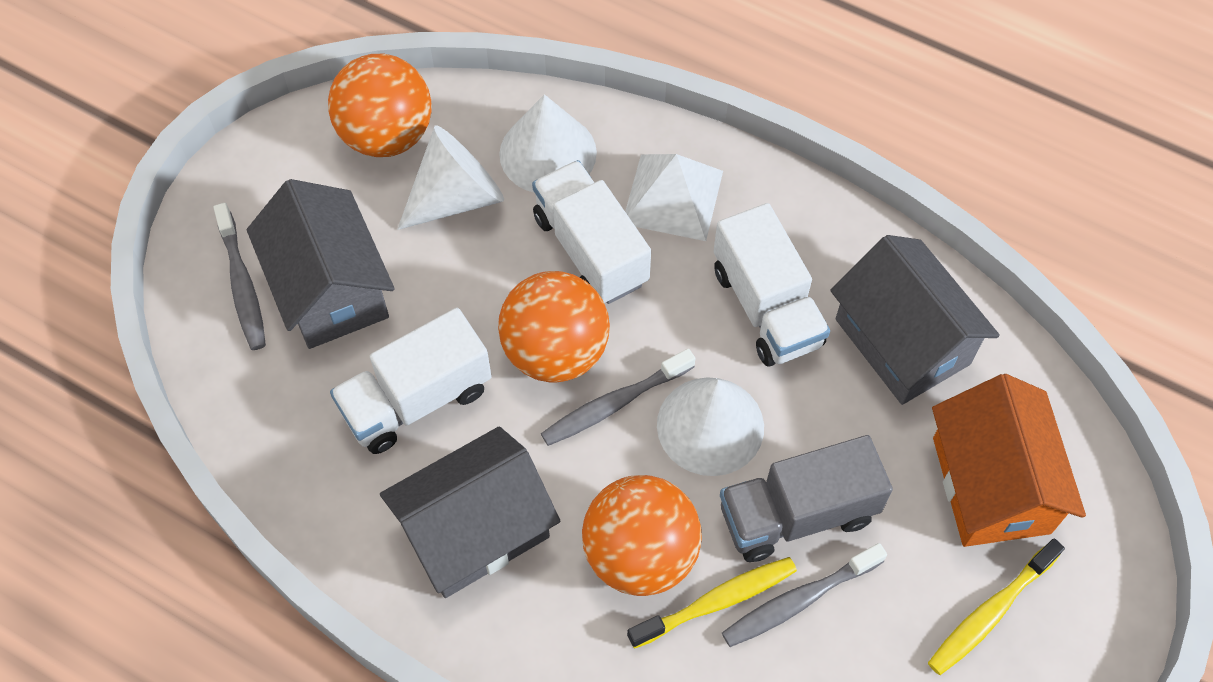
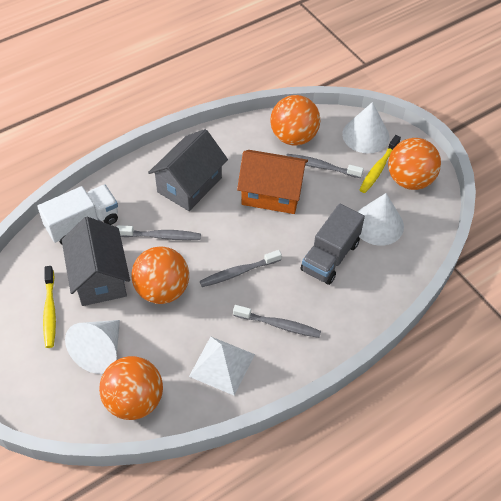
grey house: [247,179,395,349] [380,426,560,598] [830,235,1000,405] = 3 -> [62,217,130,306] [148,129,228,211] = 2
grey toothbrush: [213,203,266,350] [541,348,696,446] [722,543,887,647] = 3 -> [117,225,201,241] [200,250,282,287] [233,305,321,338] [286,154,364,178] = 4
orange ball: [328,54,432,157] [498,271,610,383] [582,475,702,596] = 3 -> [99,356,163,420] [131,246,189,304] [270,95,320,145] [388,138,441,190] = 4
white truck: [330,308,492,454] [532,160,651,304] [713,203,830,366] = 3 -> [37,185,118,245] = 1

